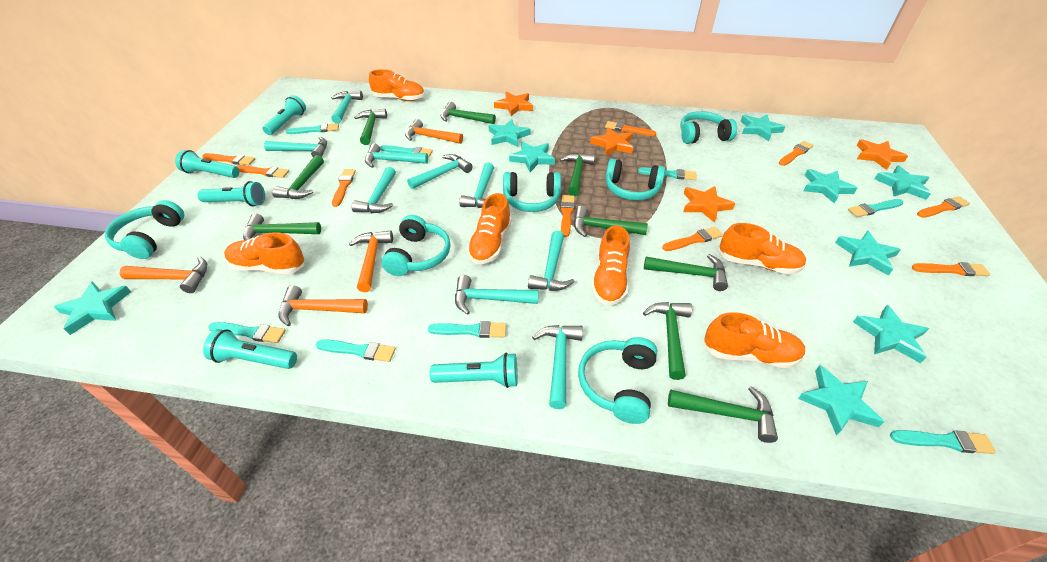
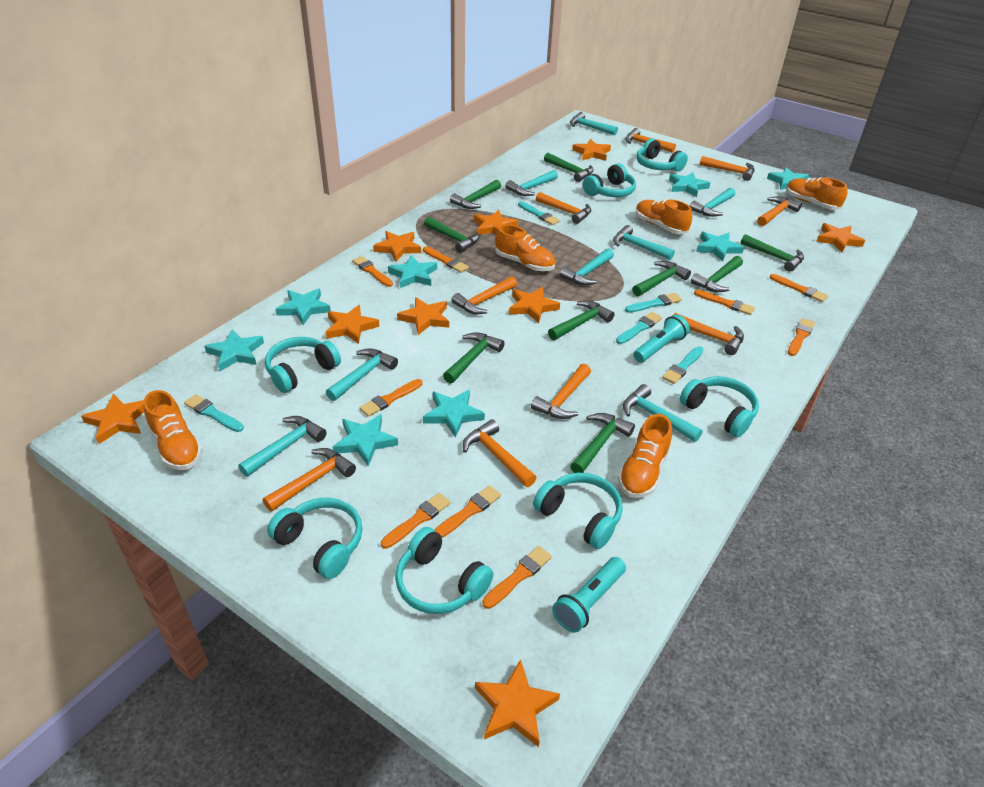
orange hammer: [119,256,207,293] [278,285,368,327] [349,230,393,292] [405,119,463,144] = 4 -> [263,448,356,512] [451,276,517,314] [463,419,537,487] [531,364,591,419] [536,192,591,224] [625,128,676,153] [673,313,744,355] [700,156,754,181] [757,196,802,226] = 9
orange shoe: [224,232,305,275] [369,69,425,101] [467,193,512,264] [592,226,630,305] [703,312,806,368] [718,223,806,274] = 6 -> [144,390,203,470] [495,224,555,271] [618,414,672,498] [636,199,692,234] [786,177,847,210] = 5
orange star: [494,92,533,116] [590,127,633,156] [683,186,735,223] [856,139,908,170] = 4 -> [81,394,144,444] [326,305,379,344] [373,231,421,261] [397,297,449,335] [474,210,518,235] [475,659,560,747] [509,287,560,323] [572,139,611,161] [816,223,865,252] = 9
turquoise brush: [208,322,286,343] [286,123,339,134] [316,339,396,362] [380,145,433,157] [428,321,506,338] [638,167,697,180] [848,199,903,217] [890,430,996,454] = 8 -> [184,394,244,432] [518,201,560,225] [616,312,662,344] [625,293,682,313] [662,346,704,384] = 5
turquoise flashlight: [175,150,240,178] [197,181,265,206] [203,329,297,369] [263,95,306,135] [430,353,518,388] = 5 -> [552,557,626,633] [633,314,690,362] = 2
turquoise hammer: [264,136,327,157] [331,91,363,124] [352,167,396,213] [365,143,428,168] [407,154,473,189] [455,275,538,315] [459,162,494,208] [528,231,575,291] [532,325,583,409] = 9 -> [238,416,327,477] [326,348,398,401] [505,170,558,196] [560,248,614,285] [570,112,618,135] [613,225,675,260] [623,384,703,442] [690,188,735,217] = 8
turquoise headphones: [105,200,184,259] [381,215,451,276] [503,172,561,212] [578,337,658,424] [606,159,665,201] [680,111,737,144] = 6 -> [265,337,341,393] [267,498,362,579] [395,527,493,614] [533,473,623,549] [583,163,636,197] [636,139,688,172] [680,376,759,437] = 7
turquoise star: [54,282,131,335] [488,119,530,147] [509,142,555,172] [741,114,785,141] [798,365,884,435] [804,169,857,204] [835,230,901,276] [853,305,929,363] [874,165,931,200] = 9 -> [204,330,264,371] [276,288,331,325] [333,414,398,466] [388,256,437,288] [423,390,485,438] [669,172,710,197] [696,232,744,262] [767,167,809,190] = 8

